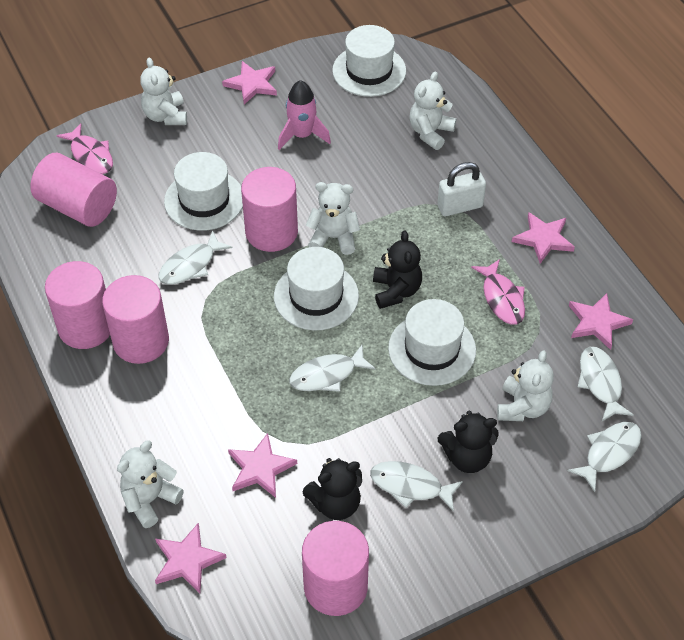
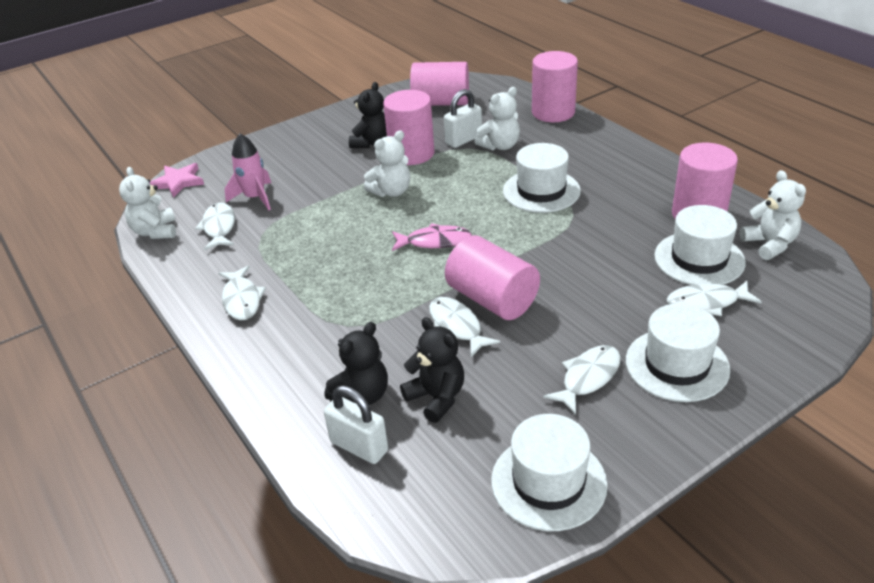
pink fish: [57,123,113,174] [471,259,525,325] = 2 -> [392,223,472,251] = 1
pink star: [155,523,227,594] [222,61,277,104] [228,433,297,498] [512,212,575,264] [569,293,633,350] = 5 -> [150,163,204,198] = 1
white padlock: [437,162,486,217] = 1 -> [324,385,388,464] [444,89,482,148] = 2
white teddy bear: [117,441,184,528] [140,57,187,125] [306,182,360,255] [409,71,456,150] [497,350,554,421] = 5 -> [119,167,176,239] [364,130,410,197] [475,87,520,150] [740,170,806,260] = 4

